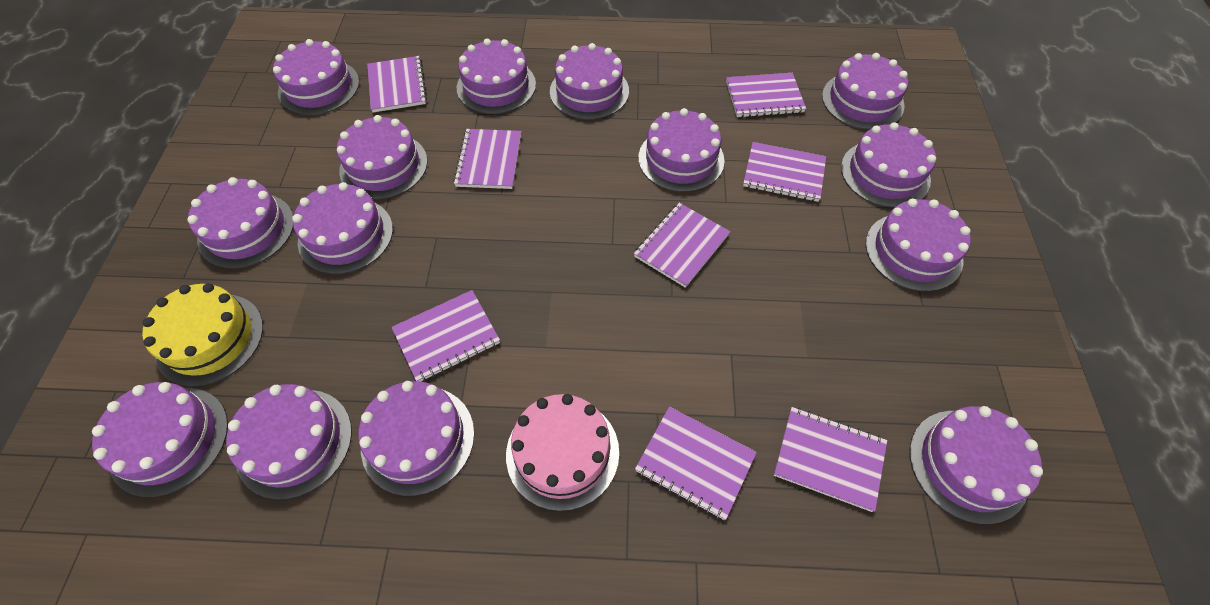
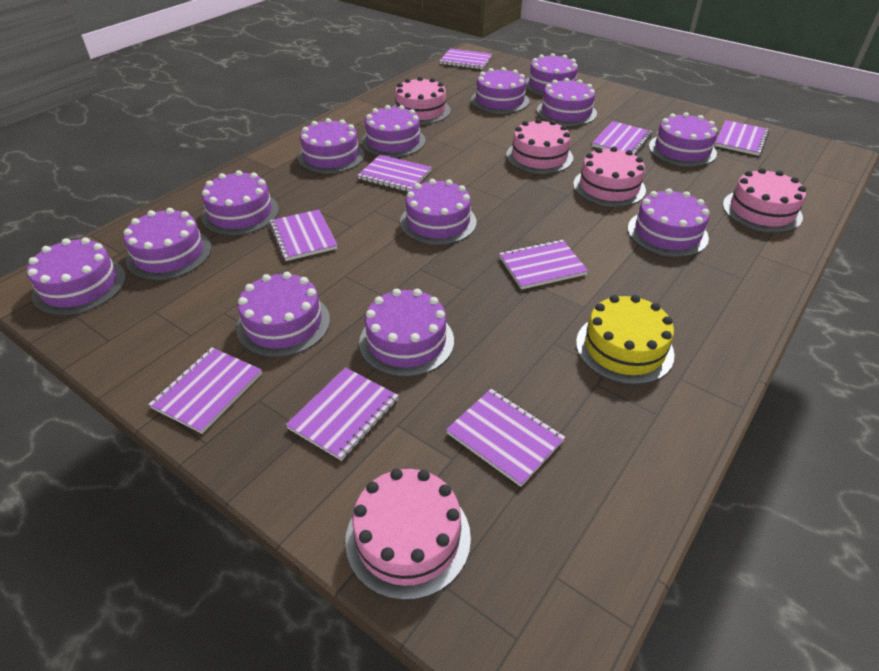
pink cake: [506,394,619,511] = 1 -> [345,468,471,600] [393,77,451,125] [506,118,573,174] [573,147,646,207] [723,168,806,233] = 5
purple cake: [92,382,228,497] [187,177,293,269] [226,384,352,500] [273,39,359,115] [292,182,393,274] [337,115,428,200] [358,381,474,496] [457,39,536,114] [550,43,629,120] [639,108,725,192] [822,53,908,130] [841,122,936,208] [866,199,971,292] [910,406,1043,524] = 14 -> [27,237,126,315] [124,208,211,280] [202,170,279,235] [236,272,330,357] [298,118,365,173] [359,288,454,377] [361,105,426,158] [400,179,477,245] [471,67,529,114] [526,53,578,96] [537,78,597,126] [628,188,710,257] [649,112,718,167] = 13
purple notebook: [368,56,427,112] [392,290,500,381] [453,129,521,189] [634,203,730,288] [635,407,757,520] [726,73,806,118] [743,142,826,202] [774,407,887,512] = 8 -> [148,347,262,434] [269,210,337,261] [286,367,399,461] [357,155,432,192] [440,49,492,69] [446,389,565,487] [499,239,588,290] [592,121,652,155] [715,120,769,156] = 9

